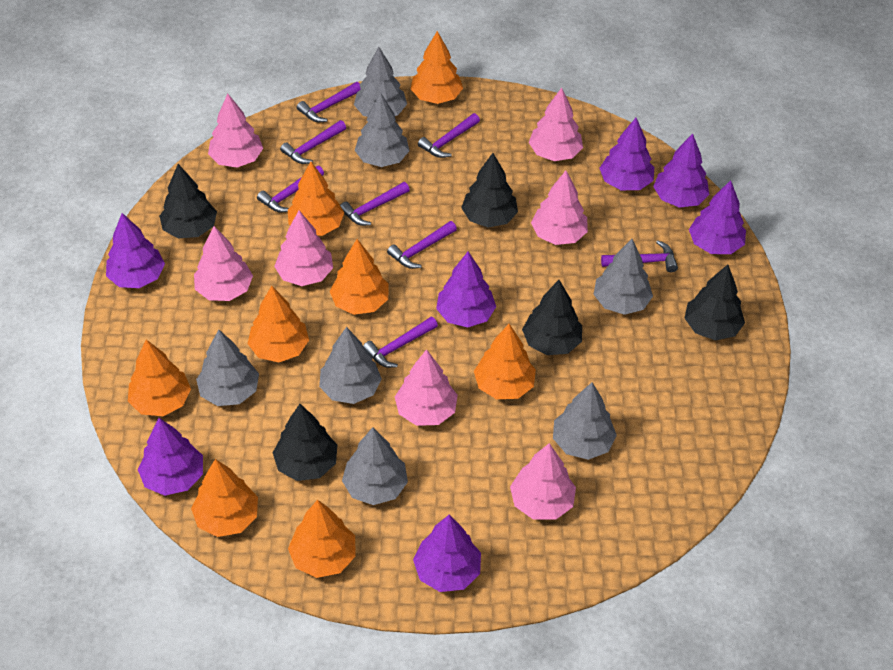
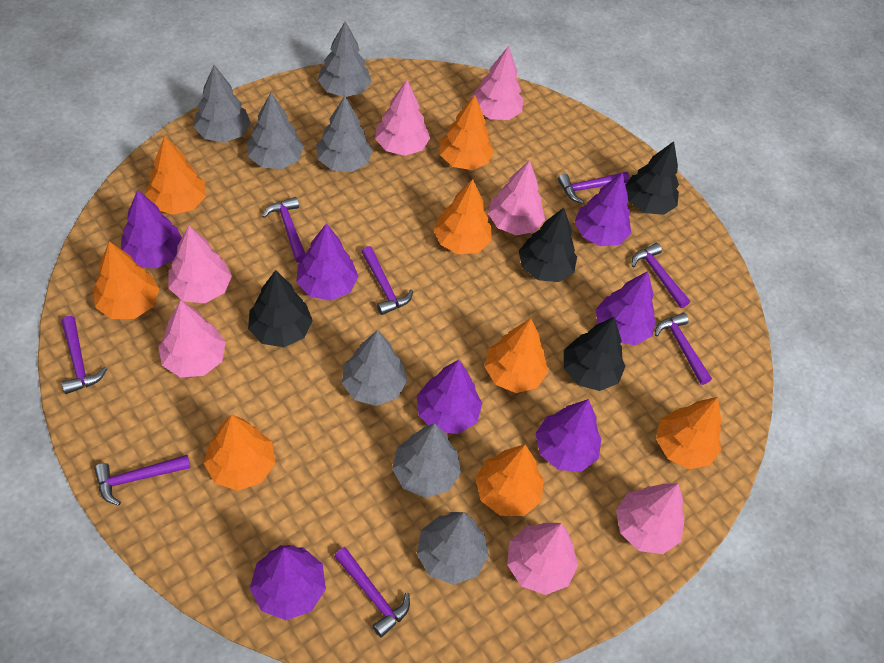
black tree: [159,164,217,238] [273,404,337,481] [461,153,518,228] [522,280,582,355] [685,264,745,341] = 5 -> [248,270,313,347] [519,208,577,282] [564,317,626,391] [626,141,679,215] = 4

